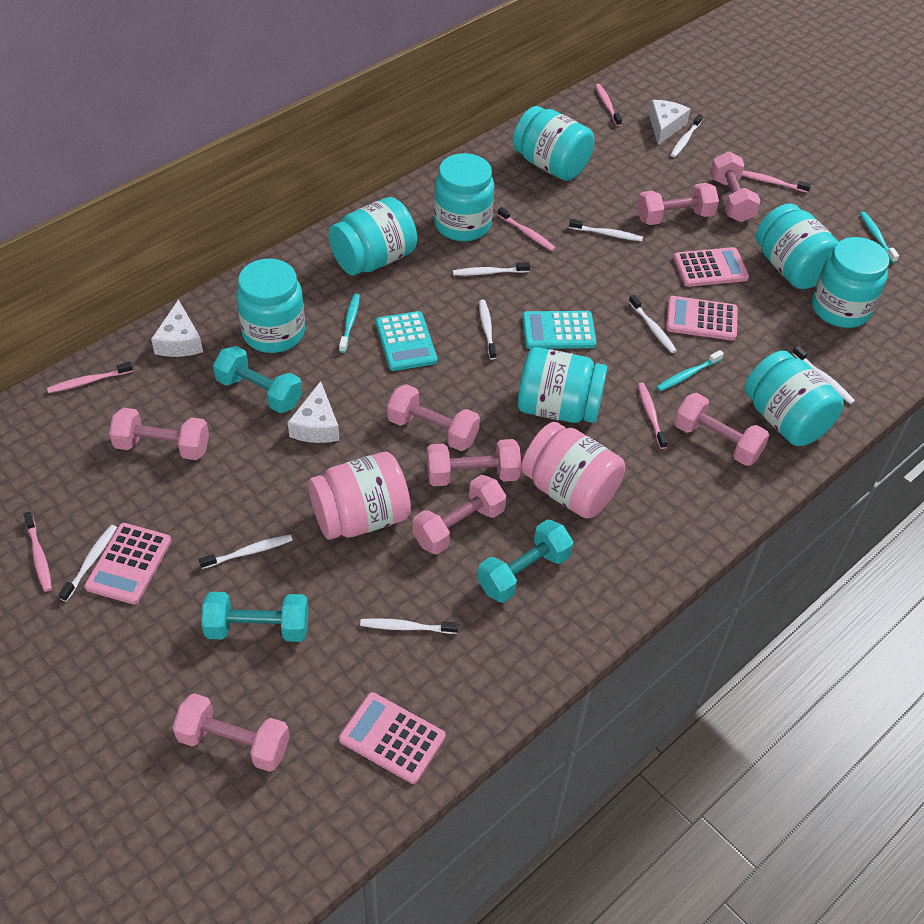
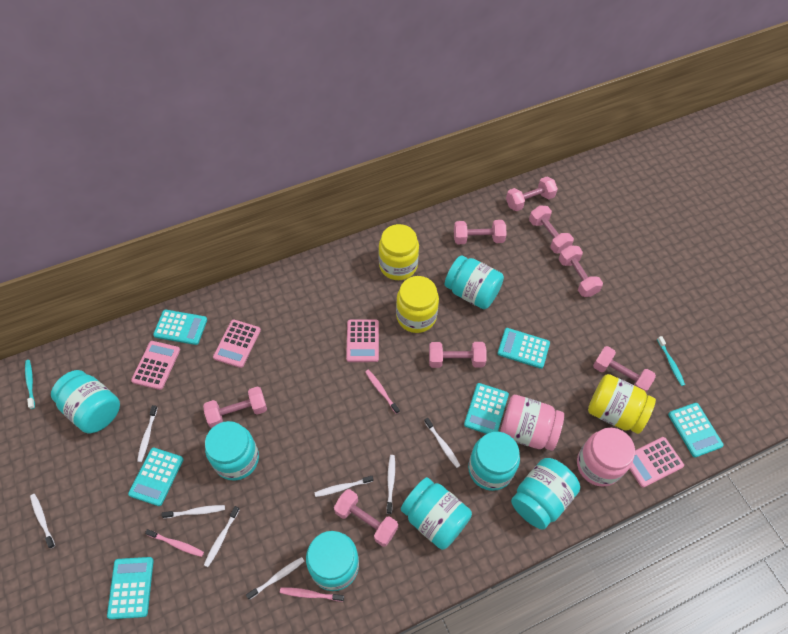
pink toothbrush: [24,512,52,592] [47,362,133,393] [498,207,556,251] [595,84,622,126] [638,383,668,449] [742,171,811,193] = 6 -> [145,529,204,557] [280,587,344,602] [365,370,400,414] = 3
turquoise calculator: [376,311,437,371] [522,311,596,349] = 2 -> [107,557,154,619] [128,448,183,506] [153,310,207,345] [464,383,509,434] [497,328,550,369] [668,403,724,457] = 6
turquoise dumbbell: [201,592,309,642] [213,346,302,413] [477,520,574,603] = 3 -> none = 0
turquoise jar: [236,259,305,353] [328,197,417,275] [434,153,494,241] [513,106,594,181] [518,347,608,423] [745,351,844,446] [756,203,839,289] [812,237,889,328] = 8 -> [51,370,120,433] [205,421,259,481] [306,531,359,591] [401,477,472,550] [445,255,504,309] [468,432,520,491] [511,458,580,530] = 7
turquoise toothbrush: [339,293,360,353] [657,350,724,391] [860,212,899,263] = 3 -> [25,360,35,409] [657,336,685,386] = 2
white cheese: [151,299,203,357] [288,381,339,443] [649,100,690,145] = 3 -> none = 0
white toothbrush: [59,525,117,602] [199,534,293,569] [360,618,458,634] [453,262,530,276] [479,300,497,360] [569,219,643,241] [629,295,677,353] [671,114,703,157] [792,346,855,404] = 9 -> [30,494,55,549] [137,405,157,462] [162,505,225,519] [204,506,240,567] [246,557,304,600] [314,476,373,497] [387,455,395,514] [424,417,461,468] = 8
yellow jar: none = 0 -> [379,224,419,280] [396,276,439,333] [588,374,656,434] = 3

